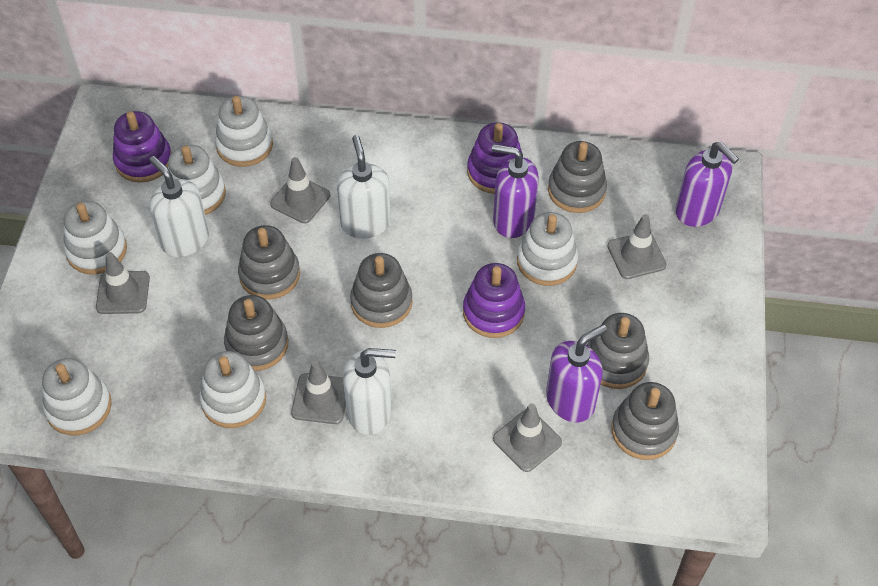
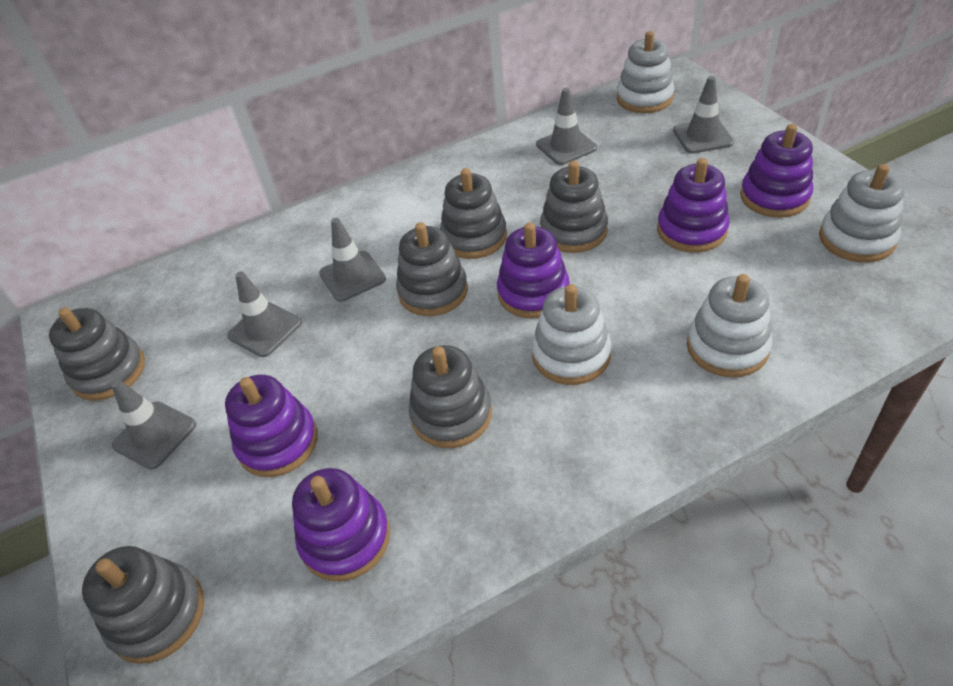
purple soap dispenser: [492,144,539,238] [546,324,607,422] [675,142,739,227] = 3 -> none = 0
purple stacking toy: [113,111,172,183] [463,263,525,338] [467,122,522,194] = 3 -> [225,375,318,477] [292,468,390,581] [497,222,570,319] [657,158,730,253] [740,124,813,217] = 5
white soap dispenser: [149,156,209,257] [337,135,391,239] [343,348,396,435] = 3 -> none = 0
white stacking toy: [42,358,112,435] [64,201,127,275] [168,145,226,215] [199,351,266,428] [215,96,273,167] [517,212,578,286] = 6 -> [532,284,611,385] [617,31,674,113] [687,274,772,377] [819,164,904,263] = 4

